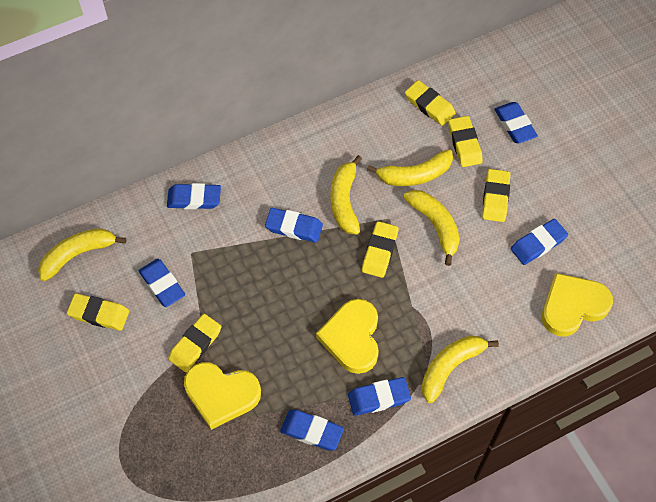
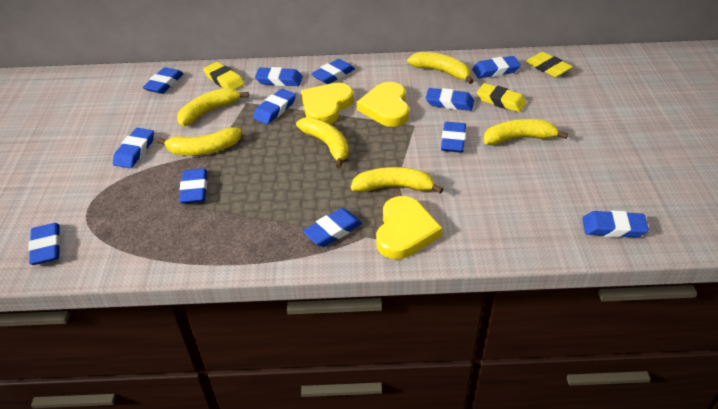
blue eraser: [139,259,185,307] [167,183,221,209] [265,208,323,243] [280,410,344,450] [348,377,411,416] [494,102,538,143] [511,219,568,265] = 7 -> [28,223,61,265] [113,128,154,168] [143,67,184,94] [179,168,207,204] [253,89,296,124] [255,67,302,86] [303,208,362,247] [311,59,355,84] [426,88,474,111] [441,122,466,153] [472,56,521,78] [582,211,649,238] = 12
yellow banana: [38,228,126,281] [330,155,362,235] [367,150,453,186] [403,190,460,266] [422,336,499,403] = 5 -> [157,127,242,156] [177,88,249,126] [296,117,349,168] [351,167,443,194] [407,52,474,84] [484,119,568,145] = 6
yellow eraser: [67,293,129,331] [168,314,221,372] [362,221,398,278] [405,80,455,126] [448,116,483,167] [482,169,510,222] = 6 -> [203,62,244,90] [477,83,526,112] [526,52,573,77] = 3

